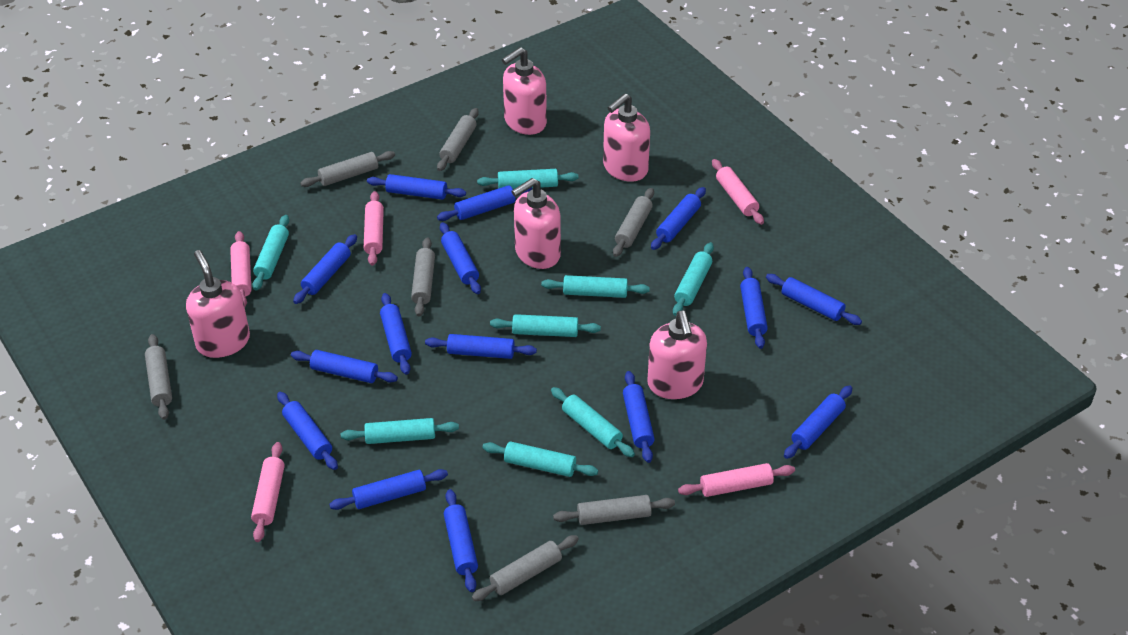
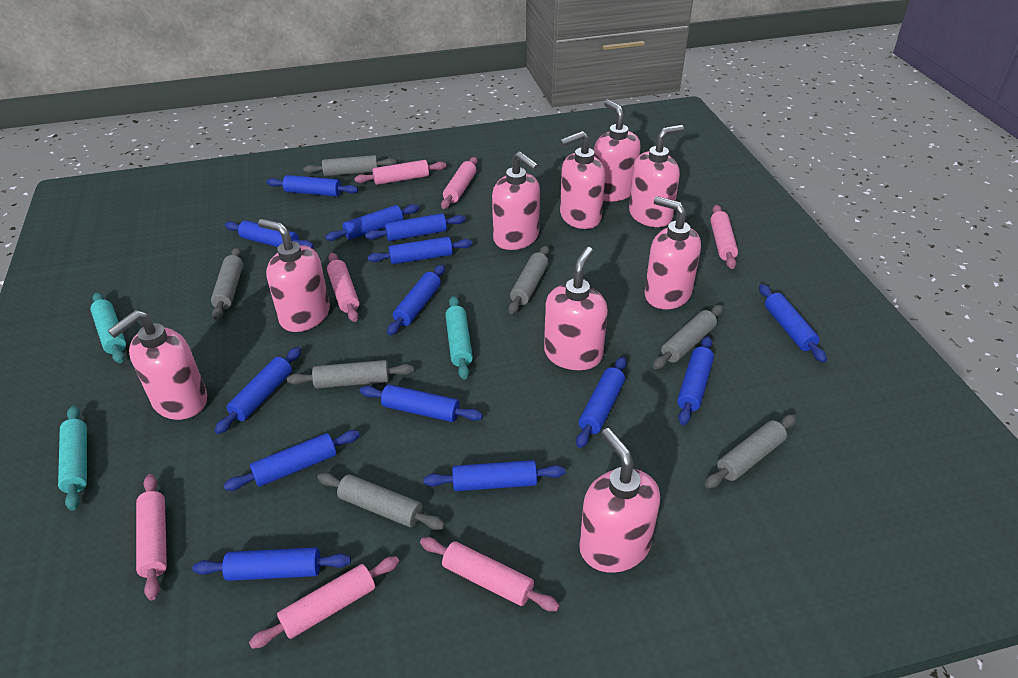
blue rolling pin: [277,392,338,470] [291,350,398,383] [293,234,357,304] [329,469,448,510] [367,174,466,200] [380,293,412,375] [425,334,537,359] [437,185,532,221] [440,222,481,294] [444,489,478,592] [623,371,655,463] [651,187,706,250] [740,267,768,349] [766,274,862,325] [784,385,852,459] = 15 -> [192,547,351,581] [215,347,301,434] [224,430,360,491] [225,220,314,248] [266,175,358,197] [325,204,419,241] [360,384,483,422] [365,213,466,241] [368,237,473,264] [387,264,445,335] [423,460,565,491] [576,357,627,448] [677,336,714,425] [759,284,827,362] = 14
pink rolling pin: [230,231,252,307] [251,442,285,542] [364,191,384,266] [678,463,795,497] [712,159,764,225] = 5 -> [136,474,167,601] [249,556,399,649] [327,253,359,322] [354,160,446,185] [420,537,560,611] [441,157,478,209] [710,205,738,269] = 7
pink soap dispenser: [186,250,250,358] [502,47,547,135] [511,178,561,269] [603,93,650,182] [647,311,707,399] = 5 -> [108,310,207,420] [258,219,330,332] [492,152,540,250] [544,247,608,370] [560,131,605,229] [579,428,660,573] [594,100,641,202] [629,125,684,227] [644,196,701,309] = 9
turquoise rolling pin: [253,215,289,291] [341,418,459,444] [477,169,578,189] [482,441,598,477] [490,314,601,337] [541,275,650,298] [551,387,635,457] [673,242,714,316] = 8 -> [58,406,87,511] [90,292,126,363] [445,296,473,380] = 3

